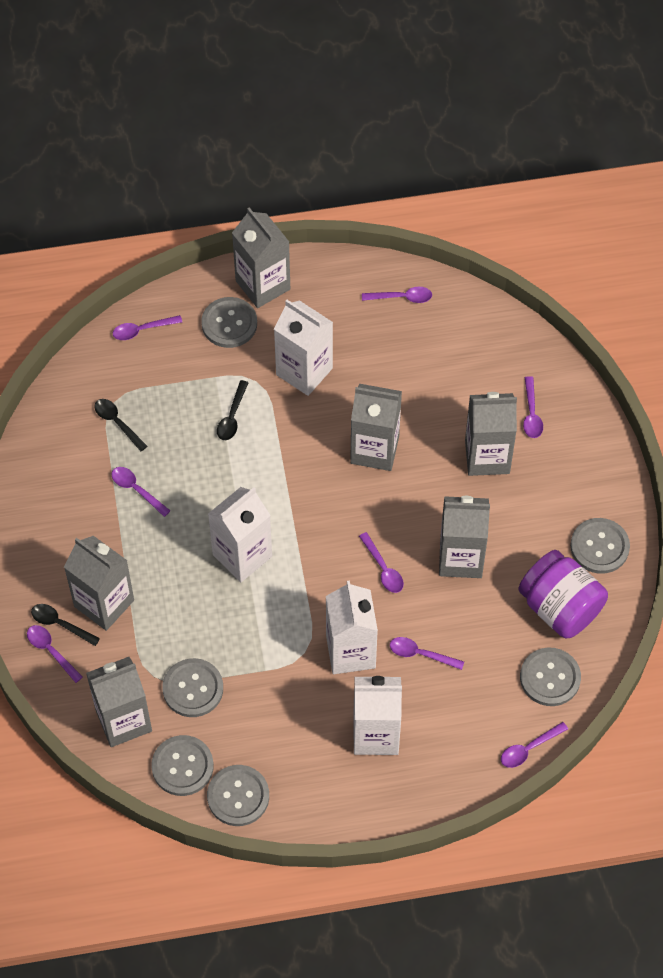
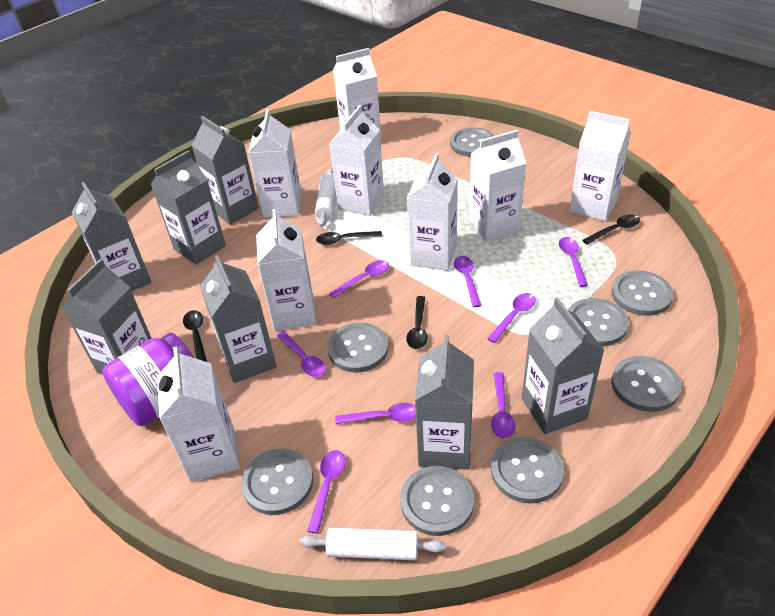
black spoon: [31,604,100,646] [95,399,147,451] [217,380,248,440] = 3 -> [183,310,207,362] [316,231,382,245] [406,296,428,349] [582,214,640,245] = 4
grey button: [151,735,214,796] [162,658,223,717] [201,297,257,348] [207,765,269,826] [520,647,581,706] [570,518,630,574] = 6 -> [241,448,313,515] [327,322,388,373] [400,466,474,536] [450,127,494,157] [491,437,564,504] [568,298,628,346] [611,270,673,316] [611,356,681,412] = 8
grey carton: [64,536,134,631] [86,657,152,747] [232,207,290,308] [350,384,402,471] [439,496,490,578] [465,392,517,476] = 6 -> [61,259,152,375] [72,182,151,291] [151,150,226,265] [191,116,259,225] [200,255,277,383] [415,335,474,470] [522,297,604,434] = 7
white carton: [208,487,272,582] [274,300,333,396] [326,580,378,674] [354,676,402,755] = 4 -> [157,347,240,482] [248,109,302,217] [256,209,316,331] [329,105,384,216] [333,48,381,139] [407,153,458,271] [469,130,526,242] [570,111,631,221] = 8
white rolling pin: none = 0 -> [300,528,446,560] [315,168,336,227] = 2

